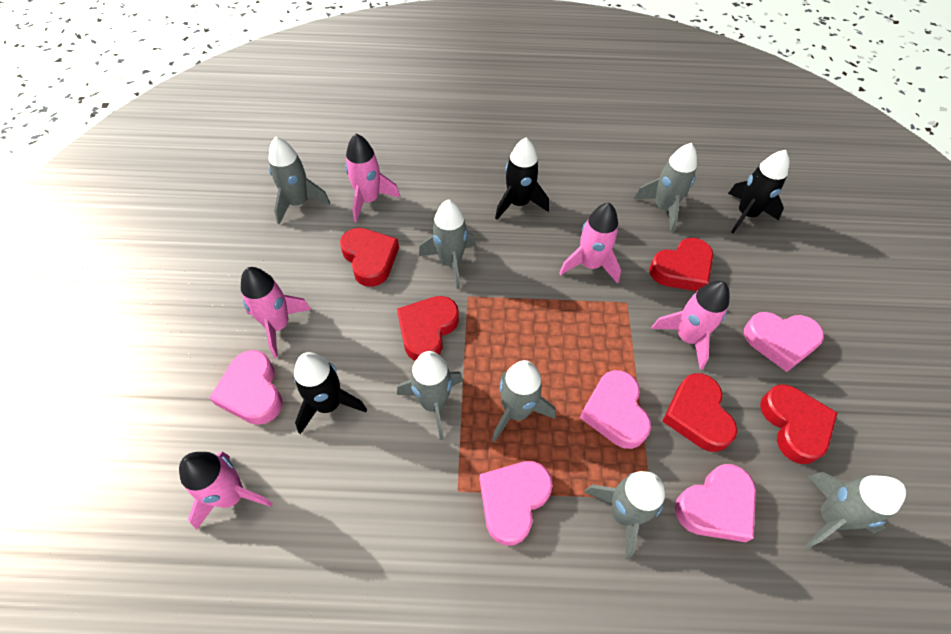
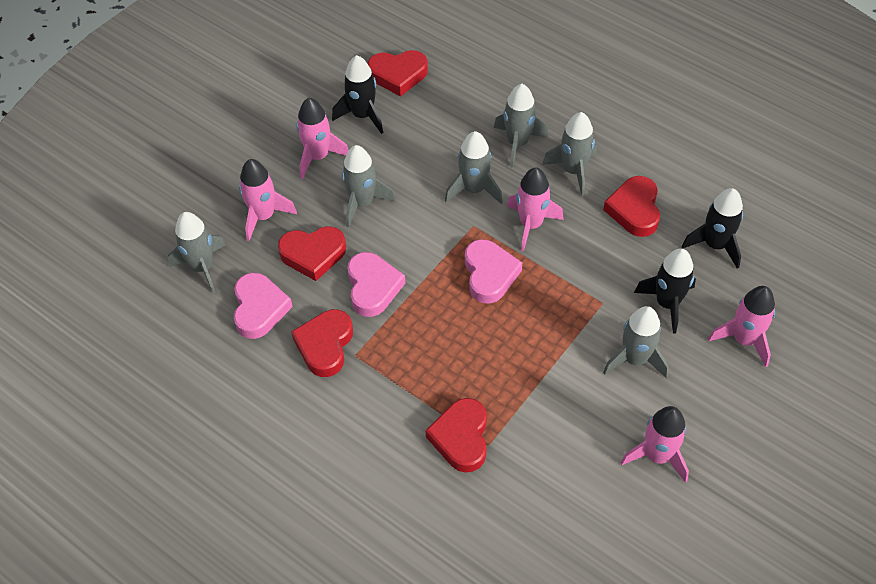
grey rocket: [268,137,330,225] [397,351,463,440] [419,199,476,289] [492,360,556,442] [584,471,665,559] [634,143,697,232] [805,472,906,548] = 7 -> [168,212,225,293] [342,145,395,228] [445,131,503,204] [494,84,548,168] [542,112,597,196] [603,306,669,378] = 6
pink heart: [209,350,282,425] [479,461,553,545] [580,370,651,449] [675,464,756,542] [744,312,824,372] = 5 -> [234,273,293,339] [347,252,405,317] [465,239,522,304] = 3

